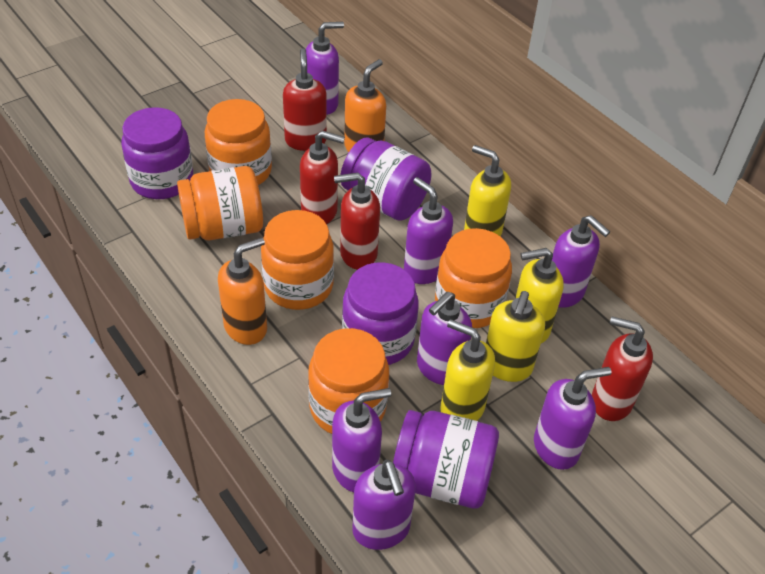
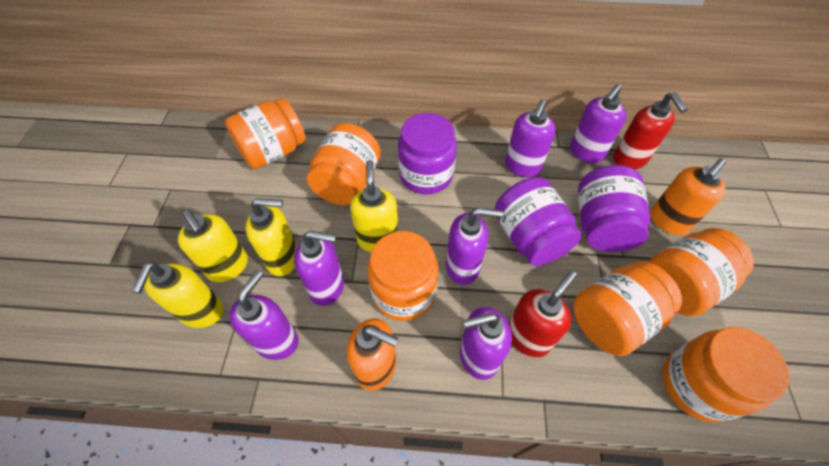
orange jar: [177,166,263,240] [205,99,272,185] [261,210,334,310] [308,328,389,434] [435,228,512,328] = 5 -> [225,98,306,169] [307,123,381,205] [367,231,439,321] [574,261,682,356] [648,228,754,316] [662,327,790,423] = 6
purple jar: [121,107,193,199] [341,137,432,221] [342,262,419,365] [393,410,499,509] = 4 -> [398,113,457,194] [495,177,582,266] [578,165,650,252] = 3
purple soap dispenser: [305,22,344,115] [332,388,391,492] [352,460,416,550] [404,177,453,284] [417,292,472,385] [534,367,611,470] [552,215,610,308] = 7 -> [229,271,299,360] [294,230,344,306] [446,208,503,285] [460,307,512,380] [505,100,556,177] [570,84,626,163] = 6
red soap dispenser: [283,49,327,151] [300,130,345,224] [334,172,380,270] [592,317,653,421] = 4 -> [508,271,577,357] [613,92,688,169] = 2

